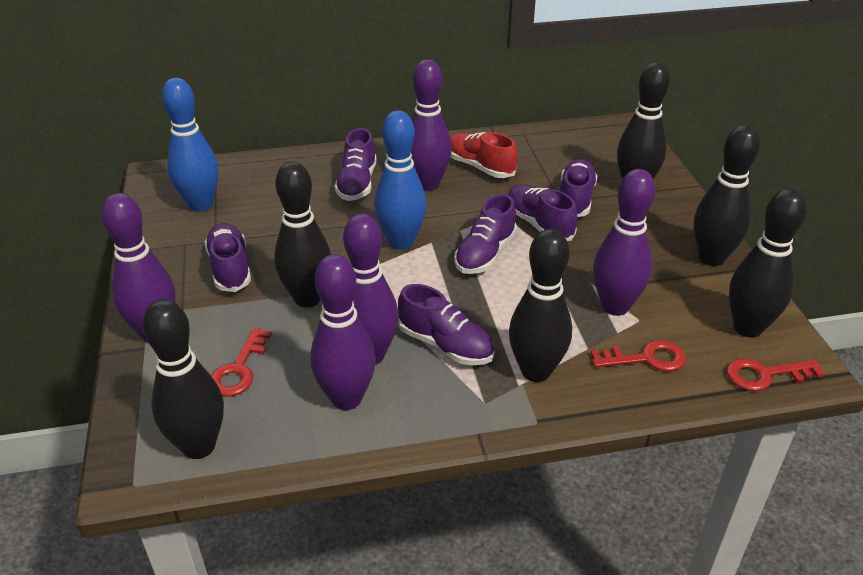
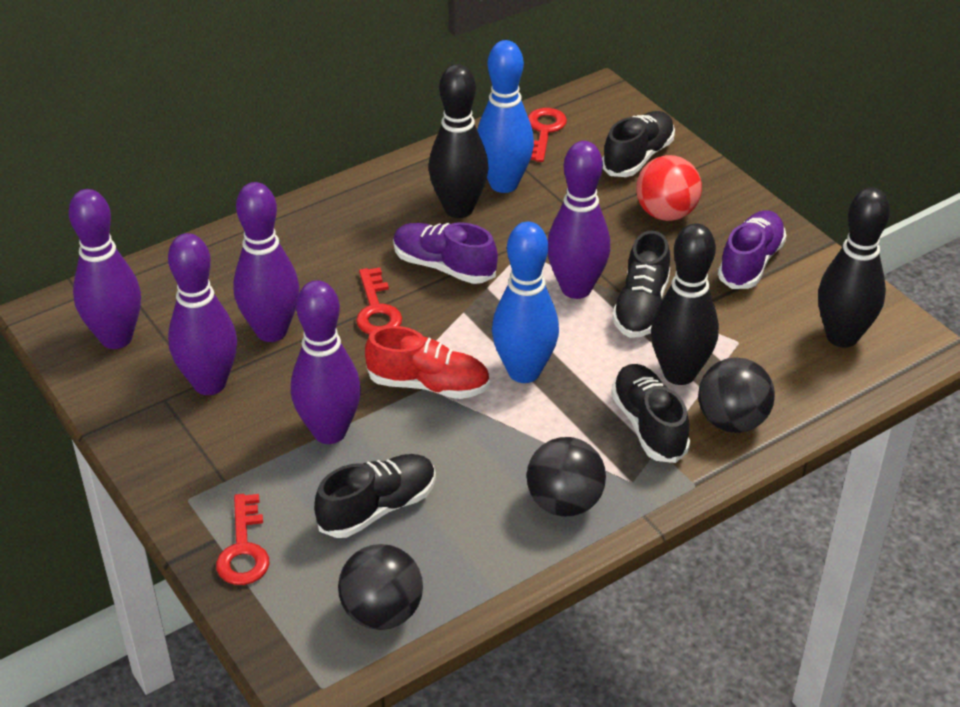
black ball: none = 0 -> [338,544,423,630] [527,437,606,517] [698,357,775,433] = 3
black bowling pin: [142,300,224,459] [274,161,331,307] [509,229,572,382] [617,62,670,179] [694,125,760,266] [729,188,807,338] = 6 -> [429,64,489,218] [651,223,719,385] [818,187,890,348] = 3
black shoe: none = 0 -> [314,454,436,538] [602,111,675,177] [611,364,690,463] [612,231,670,338] = 4
purple shoe: [205,223,251,292] [335,128,377,201] [398,284,495,365] [454,194,517,274] [508,184,578,241] [560,159,598,217] = 6 -> [393,222,498,284] [718,210,786,289] = 2
red ball: none = 0 -> [636,155,702,221] = 1

